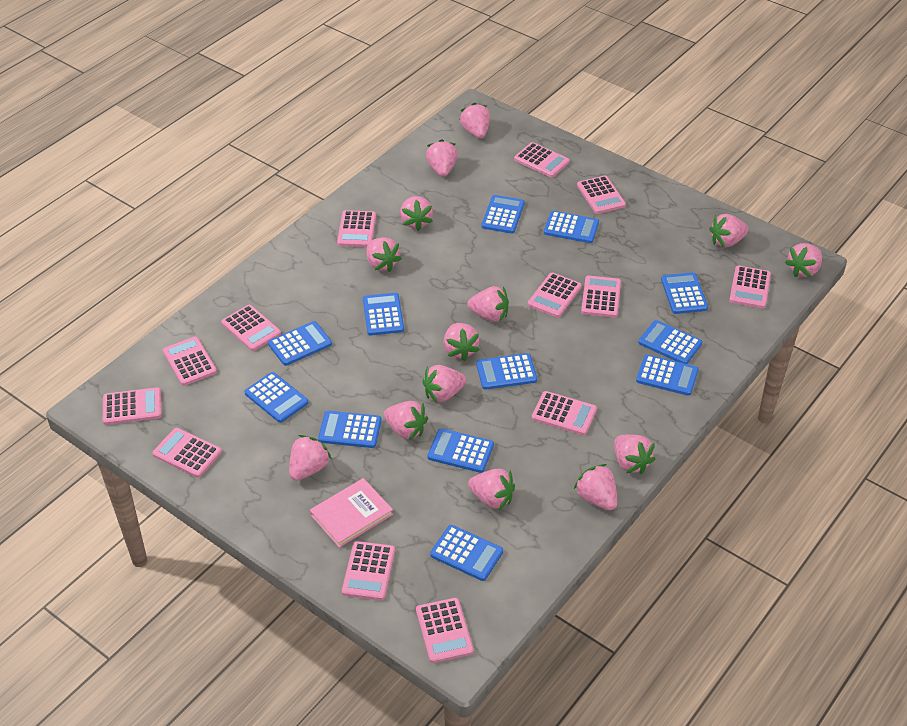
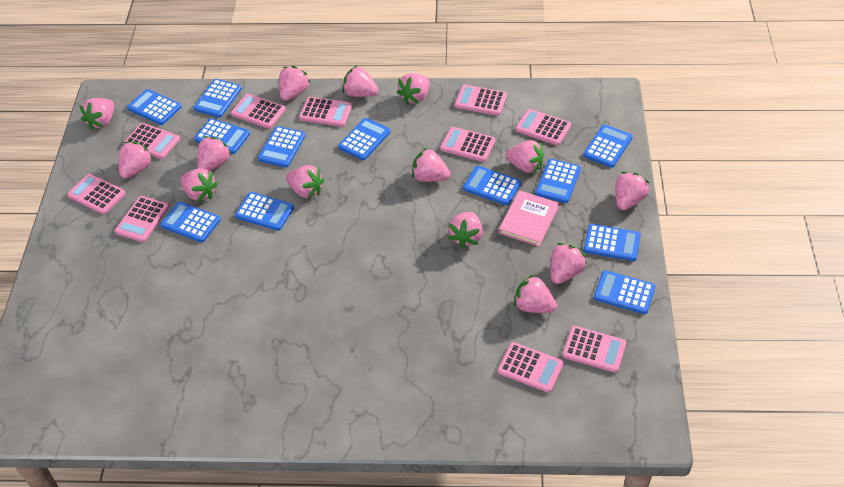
pink calculator: [103,387,162,425] [152,428,222,478] [163,337,217,386] [221,305,281,351] [337,210,376,247] [342,541,395,600] [416,598,474,663] [514,142,570,178] [528,272,582,318] [532,391,597,435] [577,176,626,214] [581,276,621,318] [729,266,771,309] = 13 -> [67,174,126,214] [115,196,169,242] [124,123,180,159] [231,94,286,129] [299,97,352,127] [440,127,496,162] [455,85,507,116] [498,342,564,393] [515,109,571,145] [562,326,626,373] = 10

